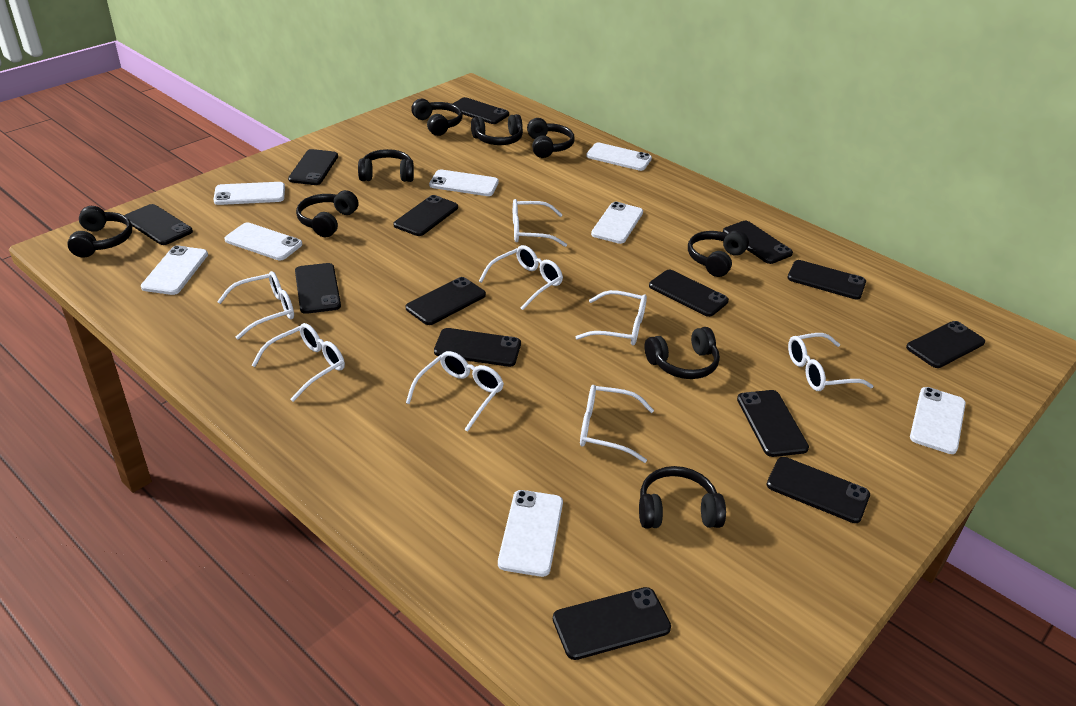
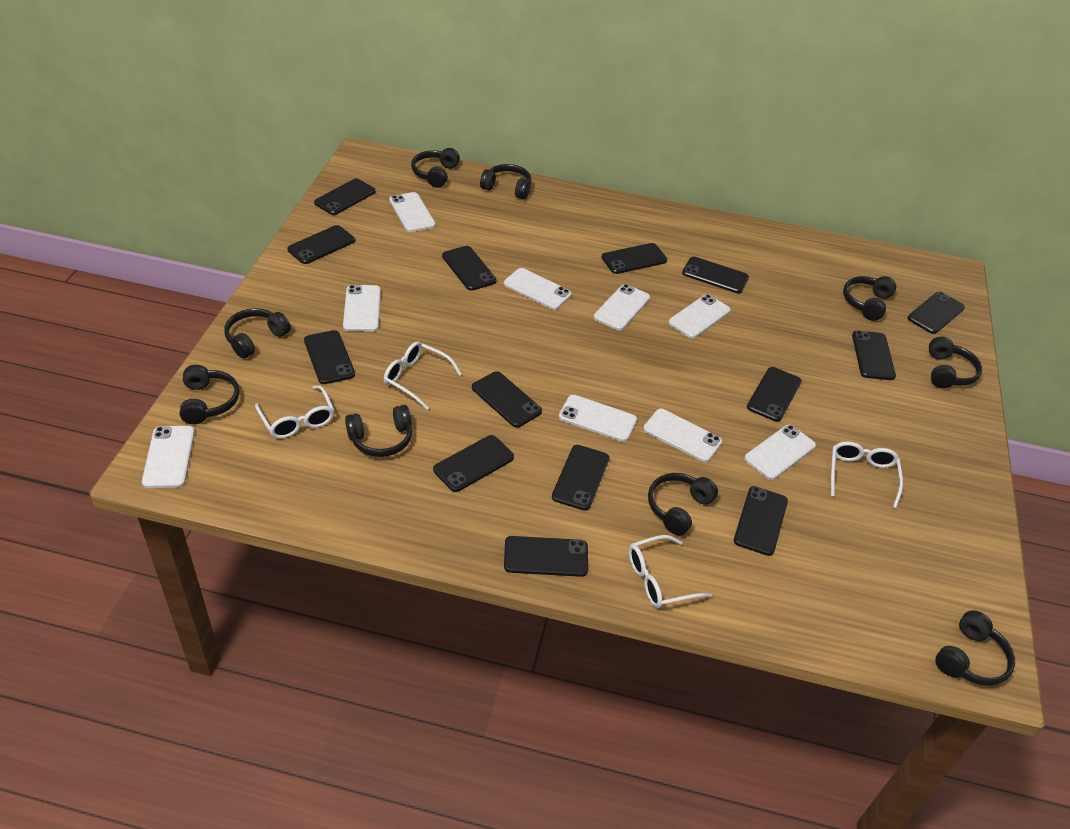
white glasses: [217,271,294,340] [252,323,345,402] [406,351,504,432] [479,245,563,310] [513,199,567,247] [576,290,647,345] [580,385,654,463] [788,333,873,391] = 8 -> [255,385,334,438] [384,341,462,409] [629,535,712,608] [831,441,903,508] = 4
white phone: [141,245,208,295] [213,182,285,205] [224,223,302,260] [429,169,499,196] [498,490,563,577] [586,143,652,171] [591,202,643,244] [910,387,966,454] = 8 -> [142,426,195,488] [343,285,381,331] [389,192,436,232] [504,268,572,310] [559,395,637,442] [593,284,650,331] [643,409,722,462] [668,294,731,338] [744,425,816,480] = 9

